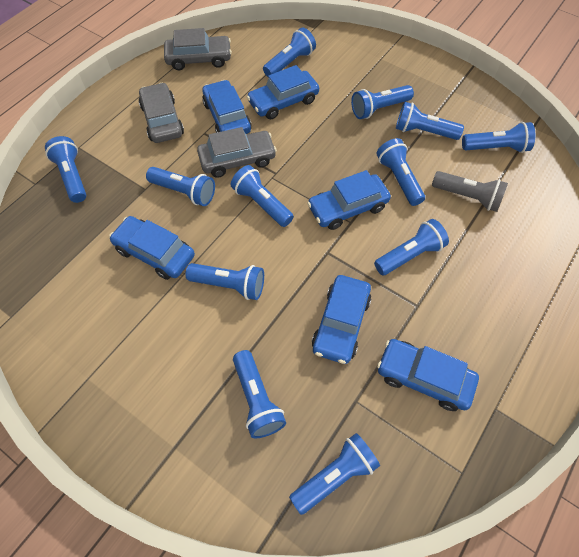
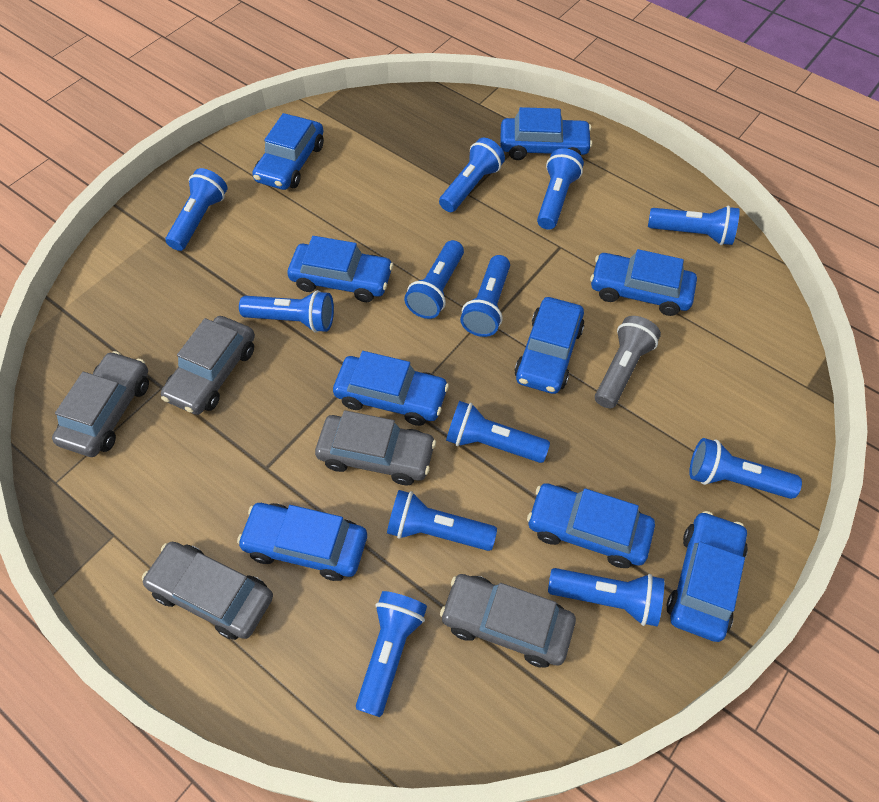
blue car: [109,216,195,280] [202,80,251,134] [247,65,319,119] [307,170,391,230] [312,275,371,364] [377,339,479,411] = 6 -> [237,503,367,581] [253,113,324,190] [287,236,393,302] [333,351,449,426] [500,107,593,160] [515,297,585,394] [527,483,655,568] [590,249,697,316] [667,511,748,642] = 9
grey car: [138,83,184,143] [164,28,232,70] [197,127,277,178] = 3 -> [52,351,149,457] [142,542,273,640] [161,316,255,415] [315,410,436,486] [440,574,576,667] = 5

